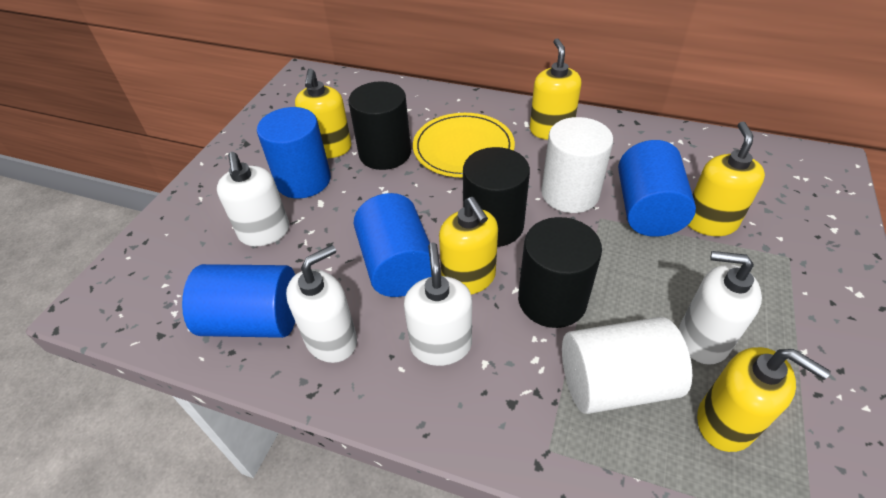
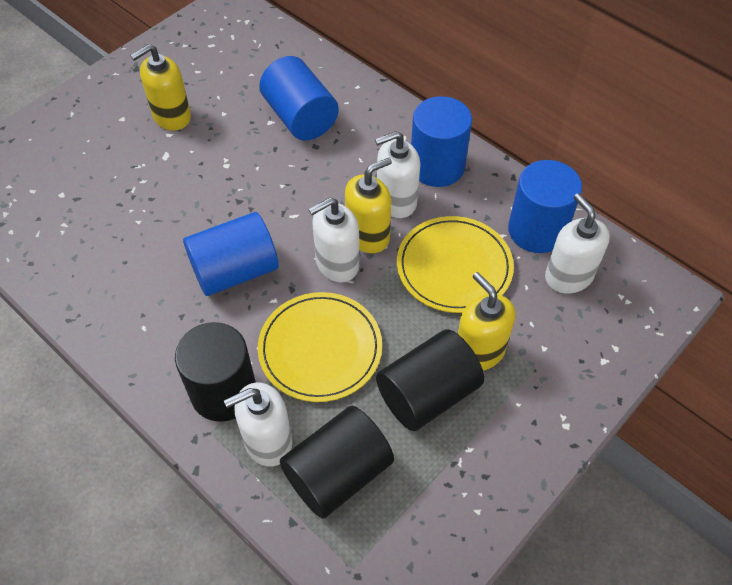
white cylinder: [541,117,613,213] [562,317,692,414] = 2 -> none = 0
yellow plate: [413,113,515,178] = 1 -> [258,292,382,402] [397,216,514,313] = 2
yellow soap dispenser: [295,68,351,158] [439,197,498,295] [530,39,581,140] [688,122,765,236] [697,347,831,452] = 5 -> [130,44,191,130] [345,158,392,253] [458,272,515,371] = 3

